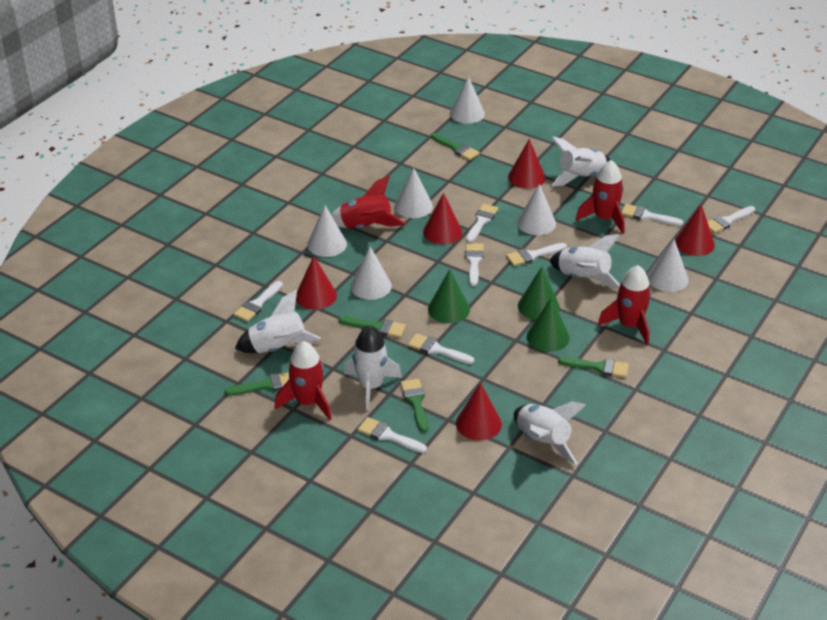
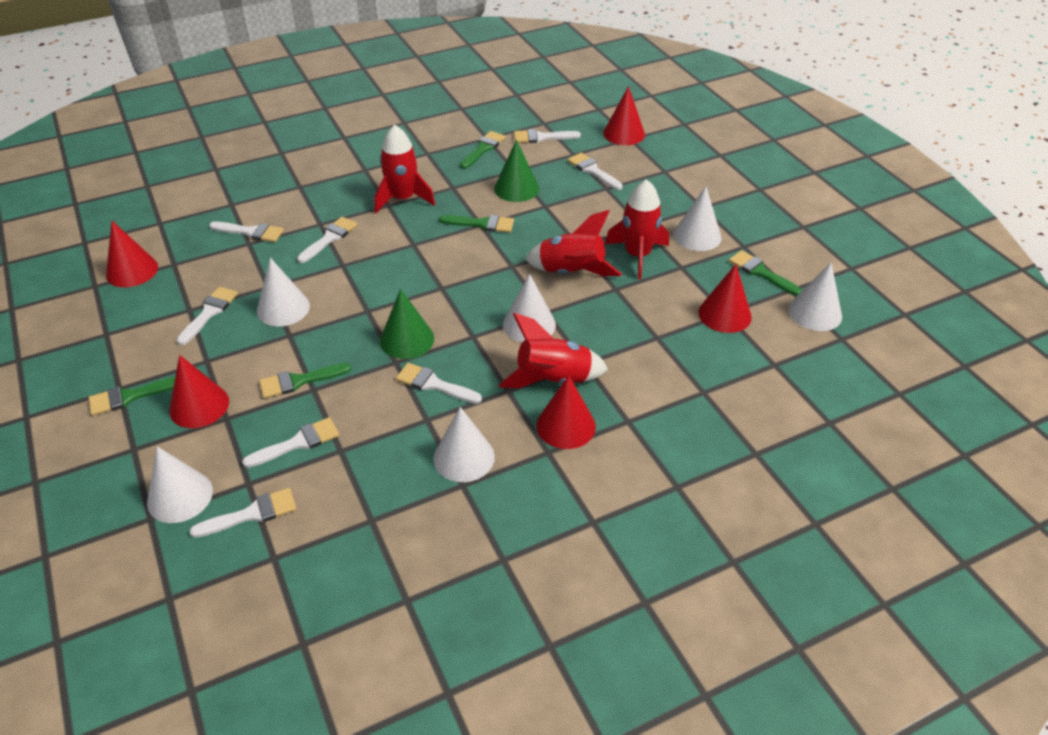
green cone: [428,269,470,323] [518,267,560,320] [527,297,570,352] = 3 -> [380,289,434,359] [494,140,539,202] = 2
white rocket: [235,289,321,353] [344,325,402,410] [514,401,586,465] [549,234,620,288] [551,136,610,186] = 5 -> none = 0

